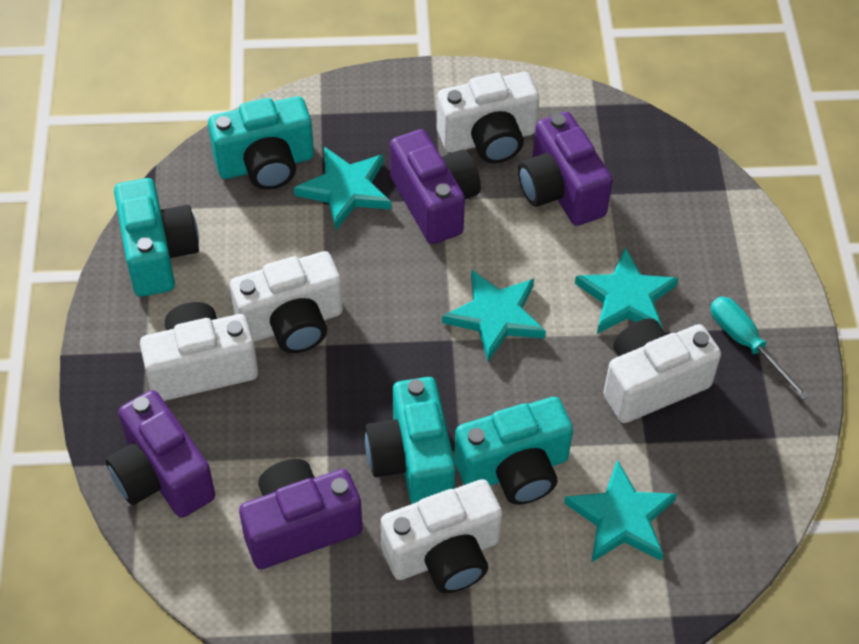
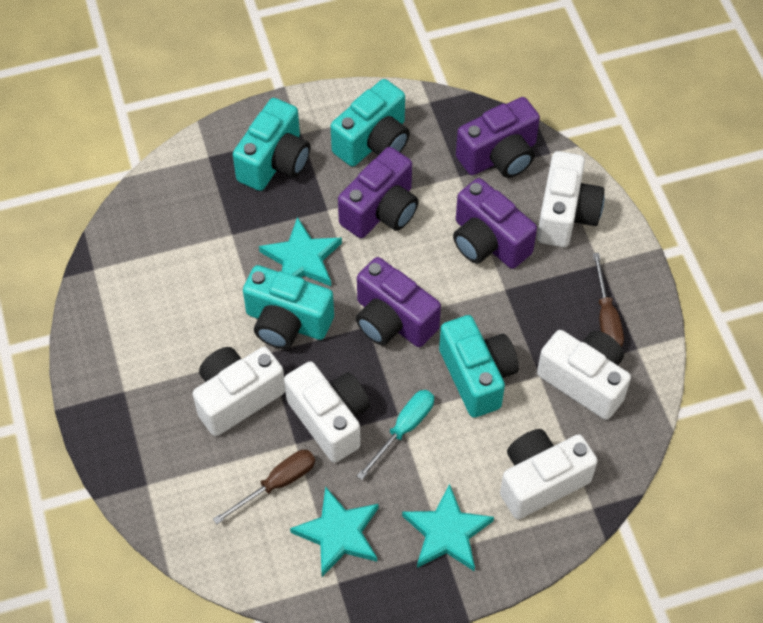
brown screwdriver: none = 0 -> [213,450,315,524] [593,253,624,347] = 2
turquoise star: [294,146,391,230] [442,269,546,361] [564,460,677,563] [575,247,678,334] = 4 -> [259,217,342,286] [290,486,379,577] [402,483,494,571] = 3

